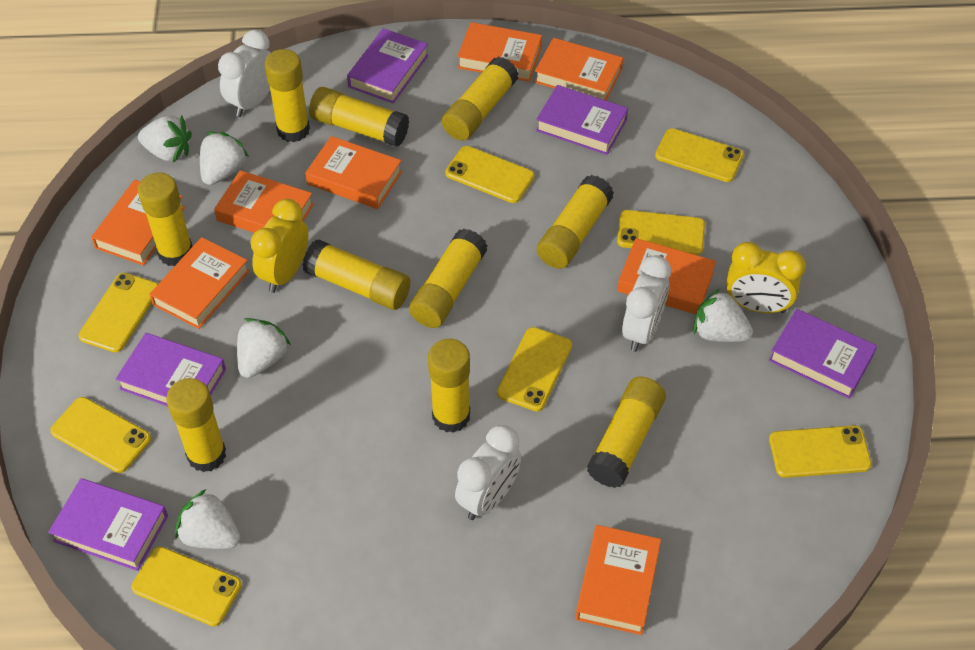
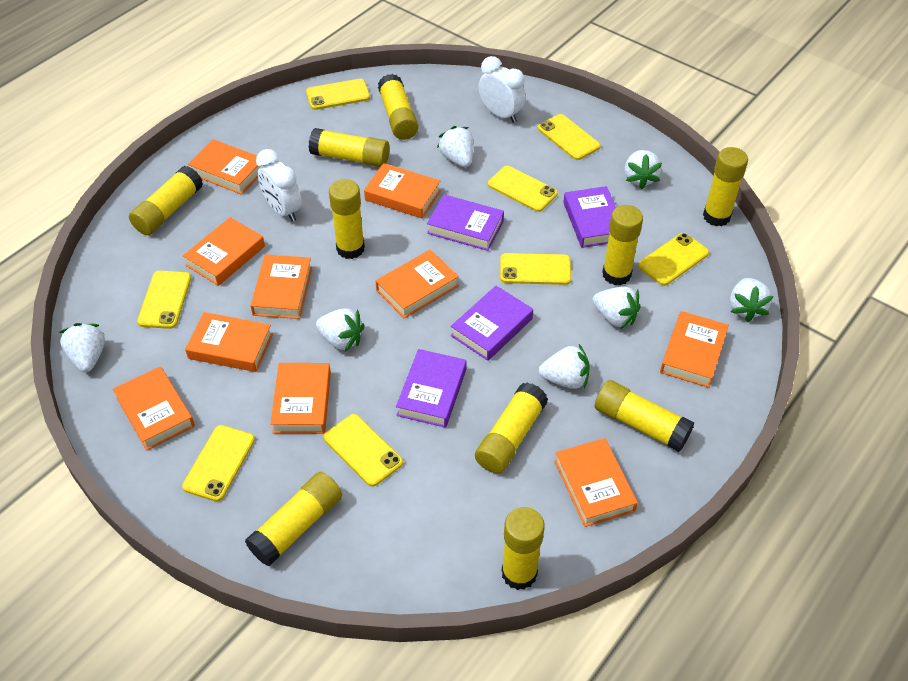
orange book: [91,180,185,266] [149,237,250,329] [214,170,314,233] [305,136,402,209] [457,22,542,82] [535,38,623,101] [576,525,661,635] [617,238,716,314] = 8 -> [113,366,195,451] [183,217,265,286] [185,312,273,372] [188,139,263,195] [250,254,312,319] [270,363,331,434] [364,163,441,218] [376,249,459,318] [554,438,638,527] [660,311,729,388] = 10
purple book: [48,478,168,571] [116,333,226,406] [347,28,428,103] [536,85,628,155] [769,309,877,399] = 5 -> [396,349,467,428] [427,194,504,251] [451,286,533,361] [563,186,616,248] = 4
white clock: [218,30,270,117] [455,425,521,520] [622,255,671,352] = 3 -> [256,149,302,222] [478,56,526,123] = 2
white strawberry: [138,115,192,163] [175,489,240,549] [200,132,249,185] [237,318,291,378] [693,289,753,342] = 5 -> [59,323,105,372] [316,308,364,352] [437,126,473,167] [539,344,590,389] [593,287,641,329] [624,150,662,189] [730,278,773,322] = 7
yellow clock: [250,199,309,293] [726,242,806,313] = 2 -> none = 0

